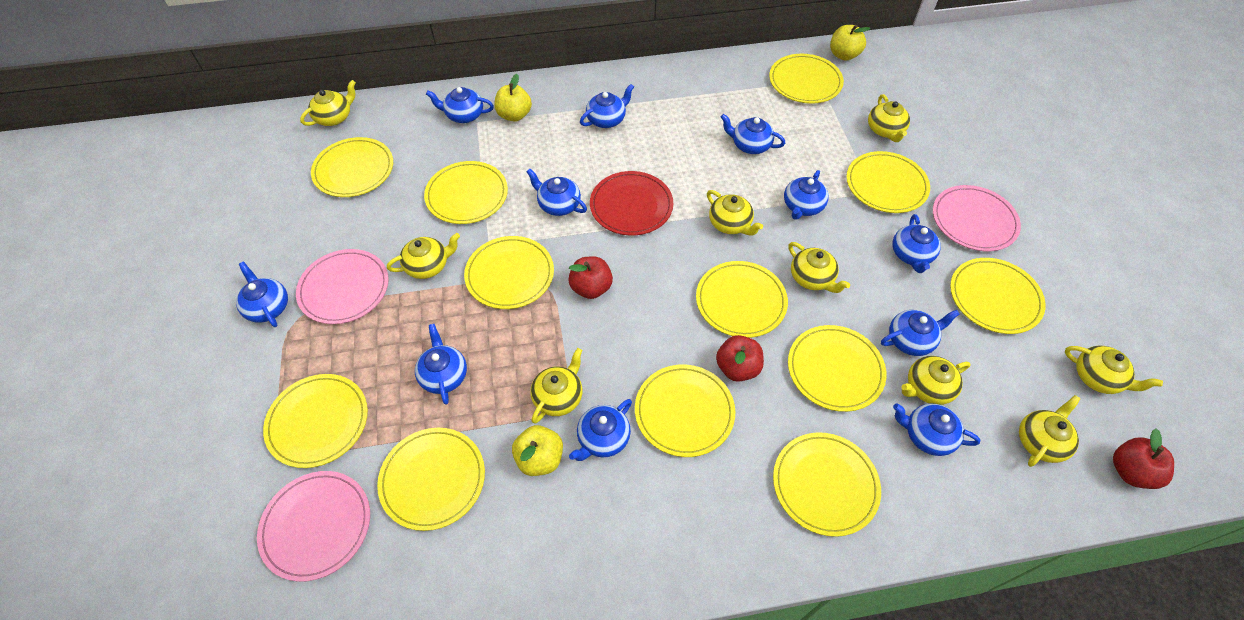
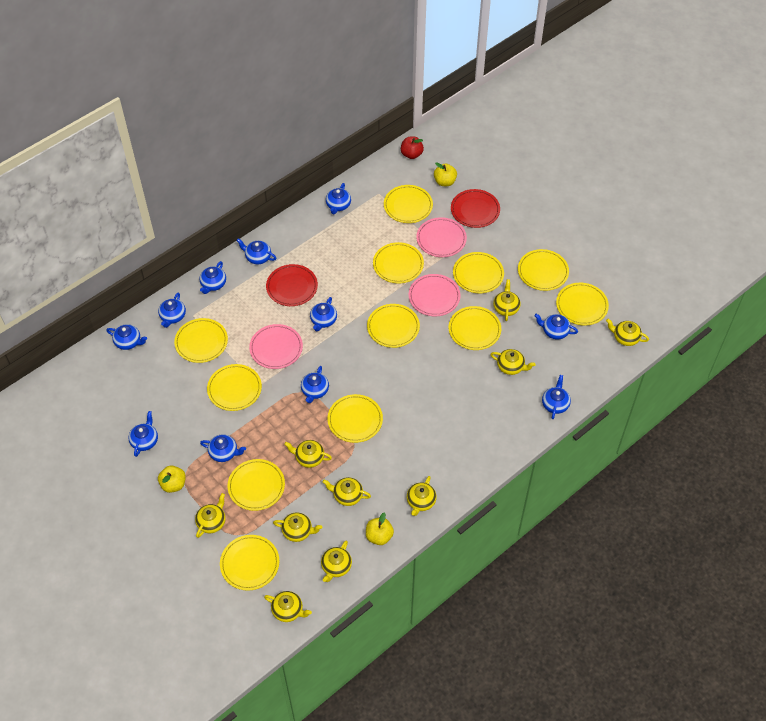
red apple: [568,256,613,299] [716,335,764,382] [1113,428,1174,489] = 3 -> [401,136,424,159] = 1
red plate: [590,171,673,236] = 1 -> [266,264,318,306] [451,189,500,228] = 2
yellow teapot: [300,80,356,126] [387,233,460,279] [530,348,583,424] [707,190,763,235] [788,242,850,293] [868,94,910,142] [901,356,970,405] [1019,395,1081,467] [1065,346,1163,394] = 9 -> [195,493,226,538] [264,591,312,622] [273,512,322,542] [284,440,332,468] [321,541,352,582] [323,477,371,506] [407,476,437,516] [490,349,536,375] [493,279,521,321] [606,319,649,346] = 10

